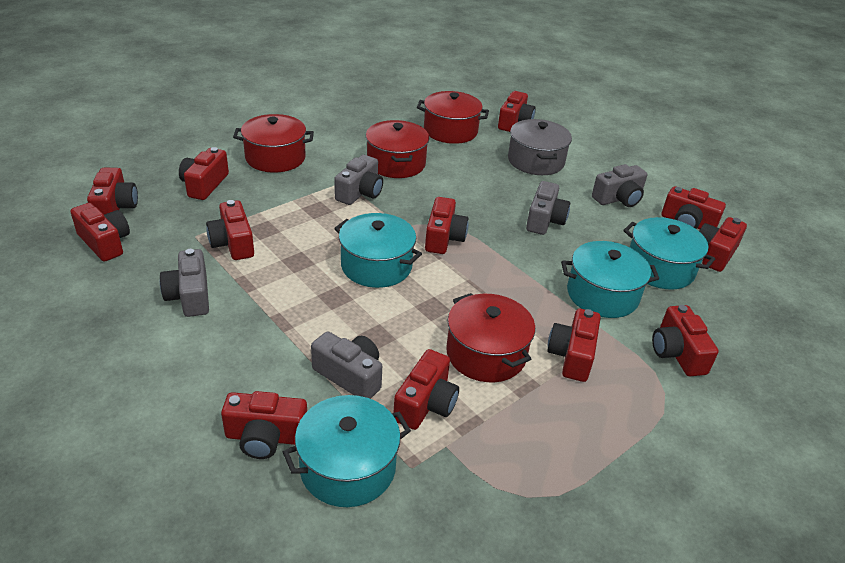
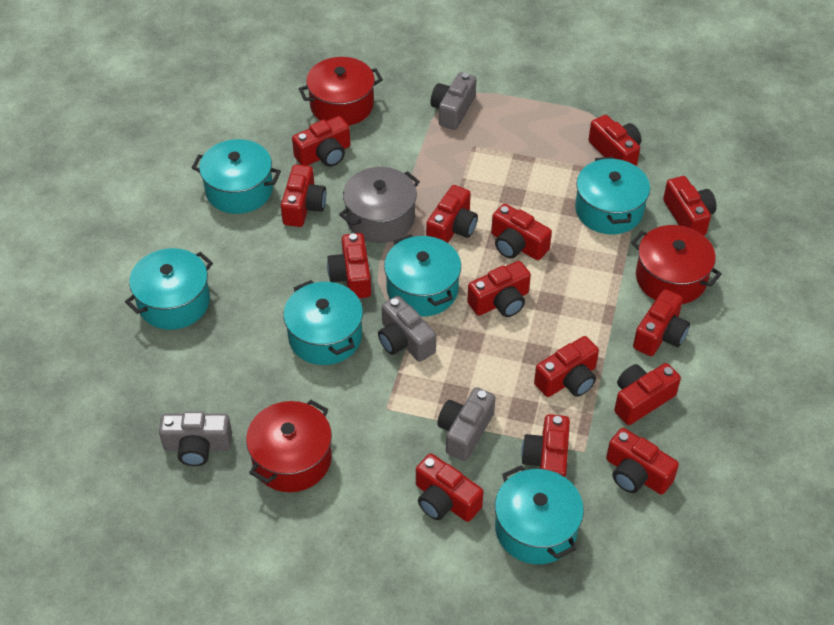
grey camera: [160,249,209,317] [311,331,382,399] [334,155,383,205] [526,181,570,235] [592,164,647,207] = 5 -> [159,412,232,466] [378,296,436,362] [430,72,477,130] [437,387,495,461] = 4
red camera: [71,203,130,261] [87,168,138,215] [179,147,229,200] [206,200,254,260] [221,391,307,459] [393,349,459,430] [425,197,469,254] [498,91,536,132] [547,309,601,382] [652,305,719,376] [662,186,726,229] [699,217,747,272] = 12 -> [281,164,326,227] [292,116,350,167] [327,233,371,298] [416,453,483,522] [426,185,478,243] [467,261,531,317] [491,204,552,260] [521,414,570,477] [534,336,599,397] [589,115,641,166] [606,428,679,495] [614,363,681,425] [633,289,690,356] [663,176,717,235] = 14
red pot: [233,114,314,173] [366,120,429,178] [417,91,489,144] [446,293,535,382] = 4 -> [246,400,332,492] [299,57,383,125] [631,225,722,304] = 3
turquoise pot: [283,395,411,507] [334,213,422,288] [561,241,659,318] [623,217,715,290] = 4 -> [125,248,213,330] [192,139,281,214] [283,280,363,365] [384,234,461,316] [495,465,584,564] [575,157,650,234] = 6

